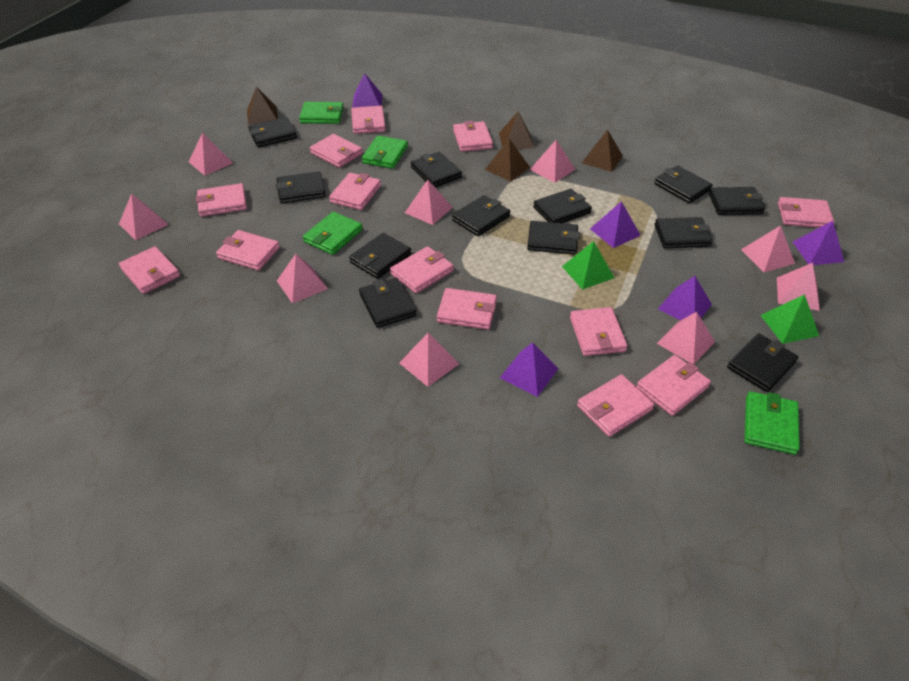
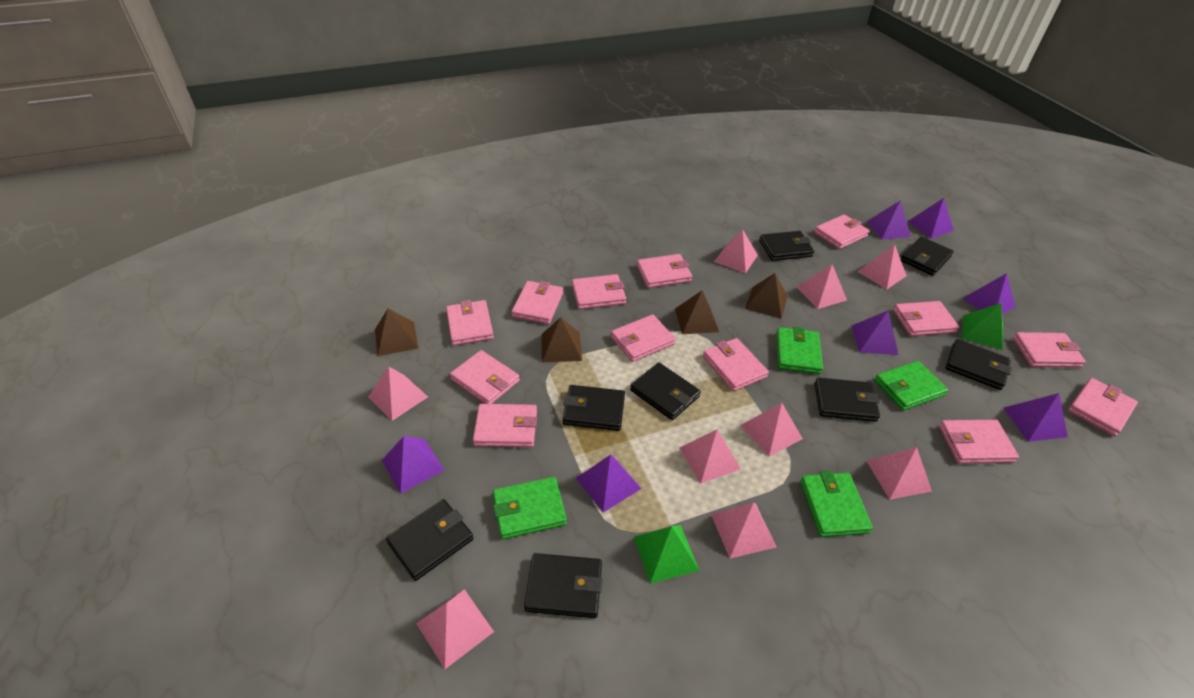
black wallet: [248,117,297,147] [276,171,325,203] [349,233,411,279] [359,278,417,328] [411,152,462,187] [452,195,510,236] [527,221,580,255] [533,189,592,223] [654,165,713,203] [654,217,713,248] [709,187,765,215] [727,333,799,392] = 12 -> [386,499,474,581] [524,553,603,618] [563,385,625,431] [630,362,701,420] [759,231,814,261] [815,378,880,422] [900,237,954,276] [946,339,1012,390] = 8
purple pyramid: [352,73,383,108] [500,343,558,397] [590,201,641,248] [658,276,712,320] [793,221,844,265] = 5 -> [382,436,445,494] [576,455,641,513] [851,311,899,355] [866,200,911,240] [908,198,954,239] [962,273,1015,314] [1004,393,1068,442] = 7

